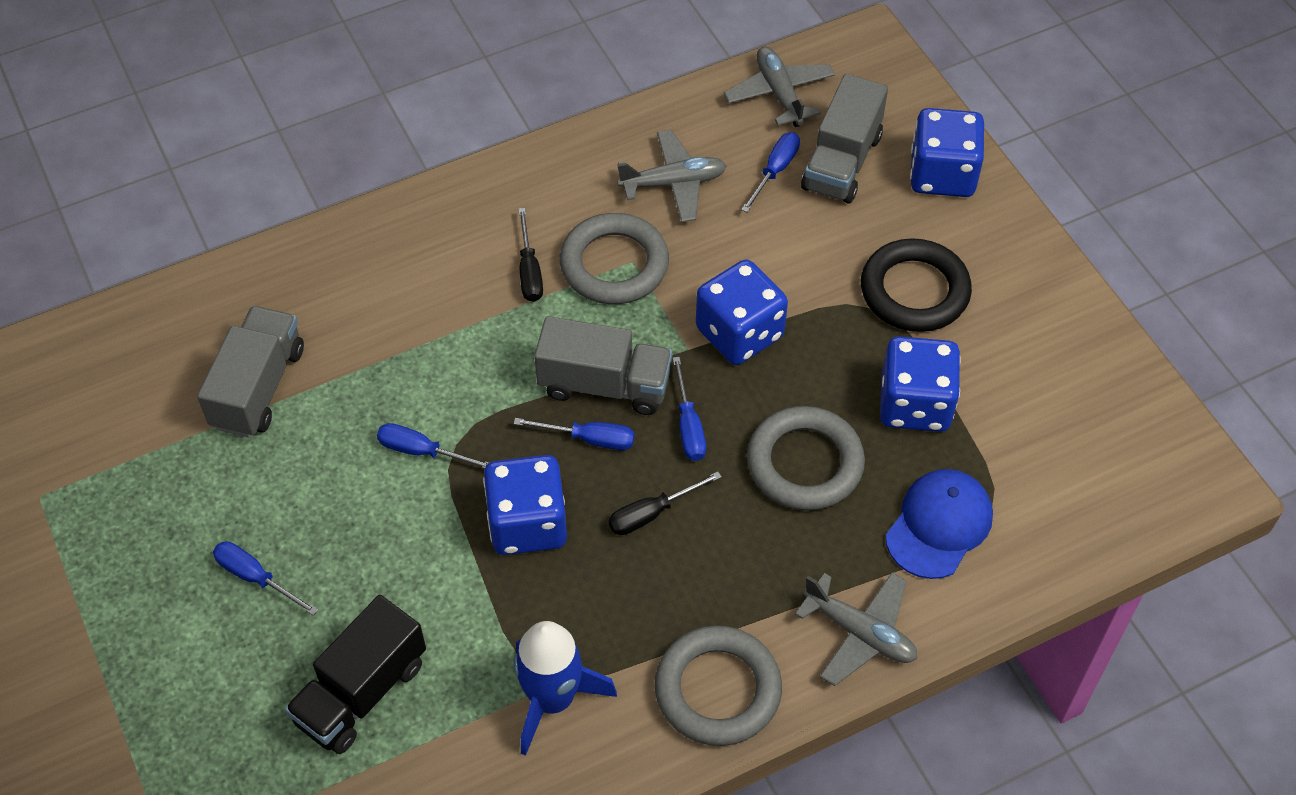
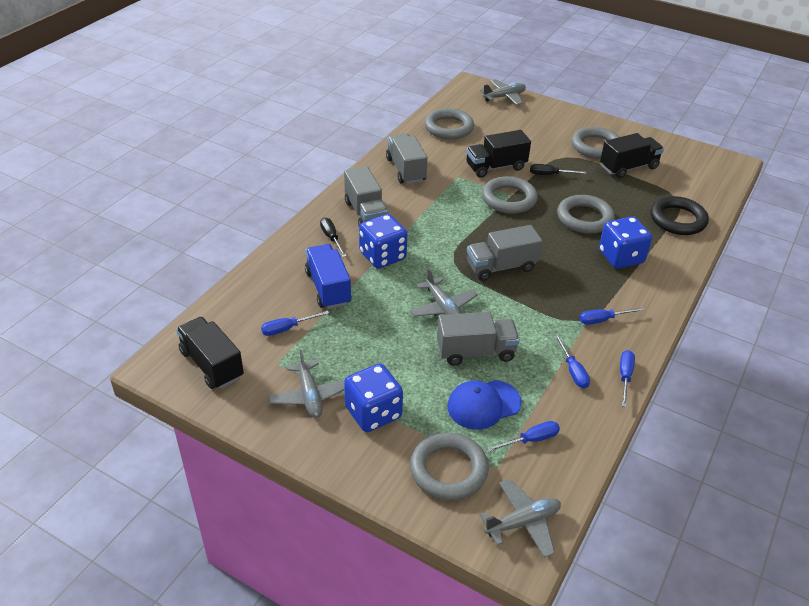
black truck: [285,595,426,754] = 1 -> [176,317,244,389] [466,130,531,178] [600,133,664,178] = 3
blue dice: [483,455,567,555] [696,259,788,365] [880,336,961,432] [910,108,984,197] = 4 -> [344,363,403,432] [359,214,407,269] [599,216,652,269] = 3
blue rocket: [513,621,617,756] = 1 -> none = 0
blue truck: none = 0 -> [305,244,351,309] = 1
grey plane: [617,130,726,222] [724,46,835,127] [795,572,917,686] = 3 -> [268,349,345,418] [410,268,478,317] [480,79,526,105] [480,479,561,558] = 4
grey ring: [560,213,669,304] [655,626,782,746] [747,406,865,510] = 3 -> [410,432,489,500] [424,108,474,139] [482,176,538,214] [557,195,615,234] [571,127,619,159] = 5
grey truck: [197,306,304,438] [534,316,672,415] [801,74,888,204] = 3 -> [344,166,388,226] [386,134,428,184] [437,312,520,366] [467,225,542,281] = 4

